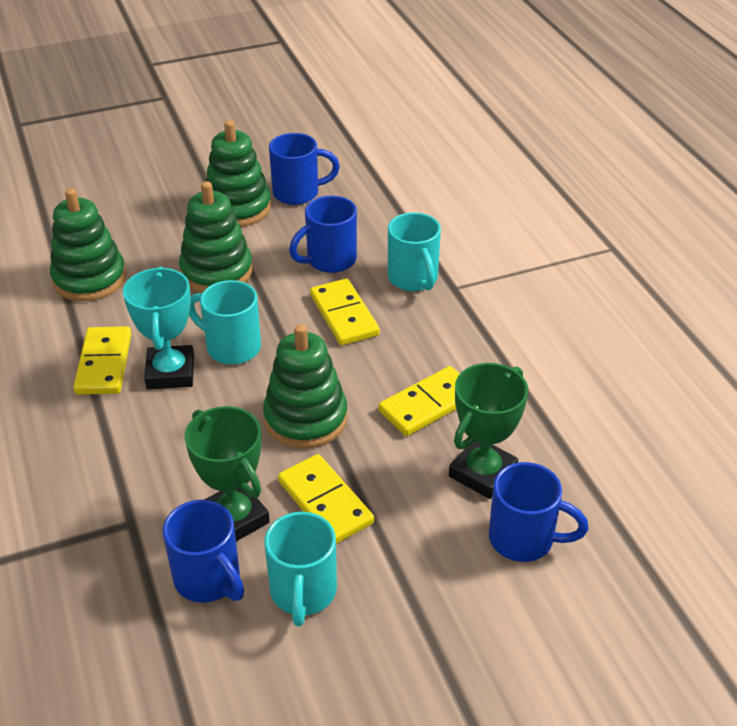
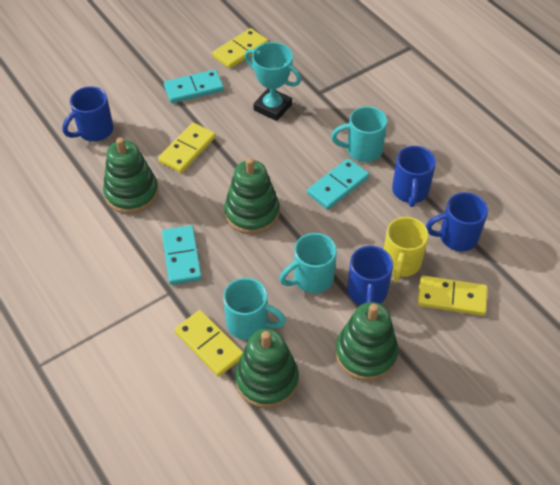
green trophy: [185,406,270,541] [449,363,528,499] = 2 -> none = 0
turquoise domino: none = 0 -> [162,226,202,285] [164,70,224,103] [307,158,369,210] = 3
yellow mug: none = 0 -> [384,217,429,282] = 1

